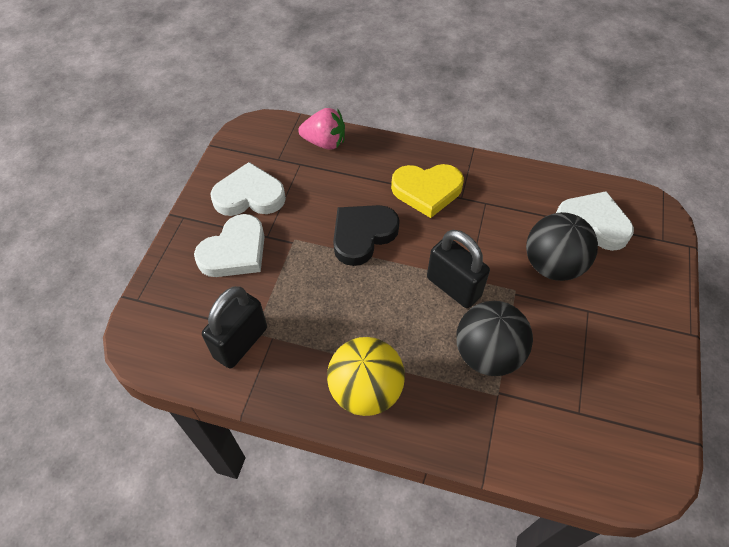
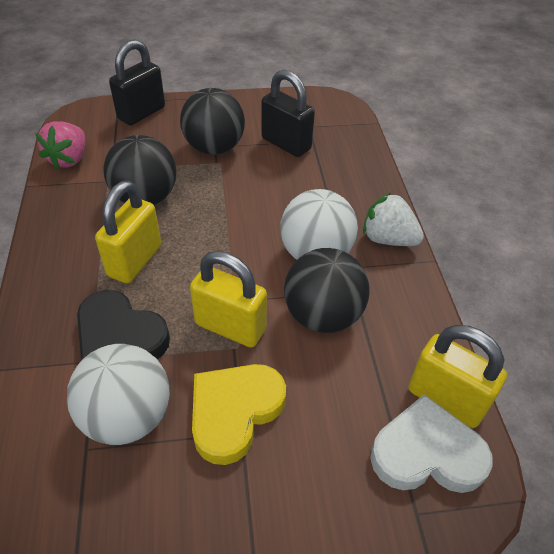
black ball: [456,301,533,376] [526,212,598,281] = 2 -> [103,135,176,205] [180,88,245,155] [284,248,370,333] = 3
white ball: none = 0 -> [67,344,170,445] [280,189,358,260] = 2
white heart: [194,214,265,277] [210,162,286,216] [556,191,634,251] = 3 -> [370,395,493,493] = 1
white strawberry: none = 0 -> [363,193,424,246] = 1
yellow ball: [327,337,405,416] = 1 -> none = 0
yellow padlock: none = 0 -> [95,181,161,284] [190,251,267,348] [408,325,507,428] = 3

